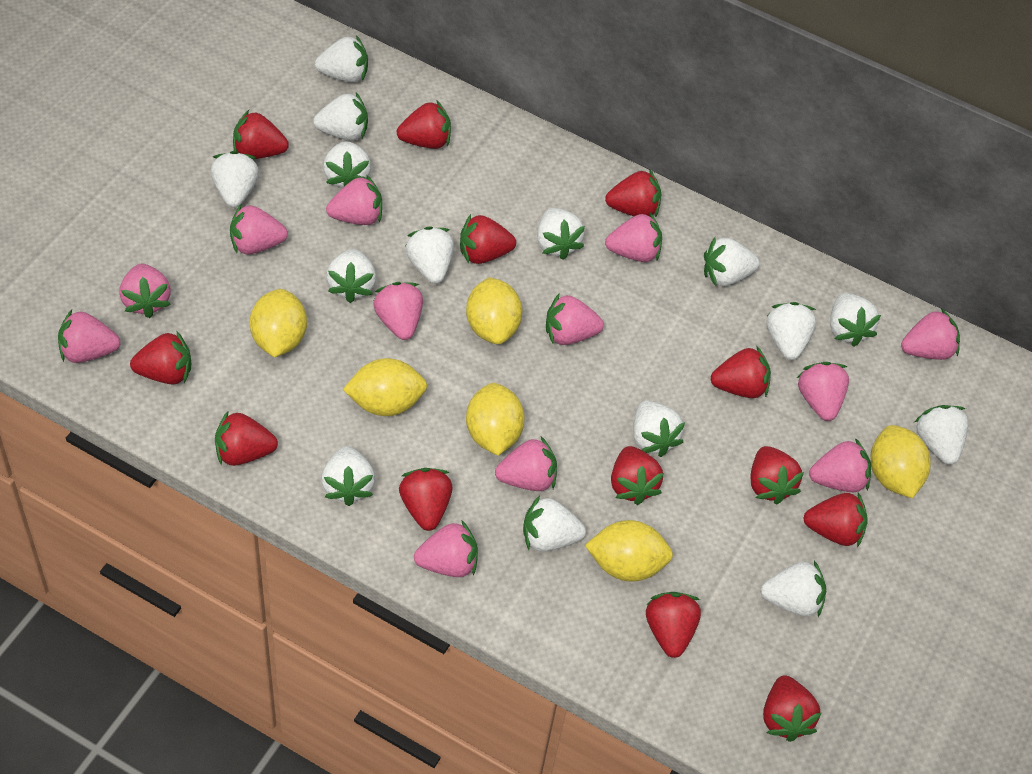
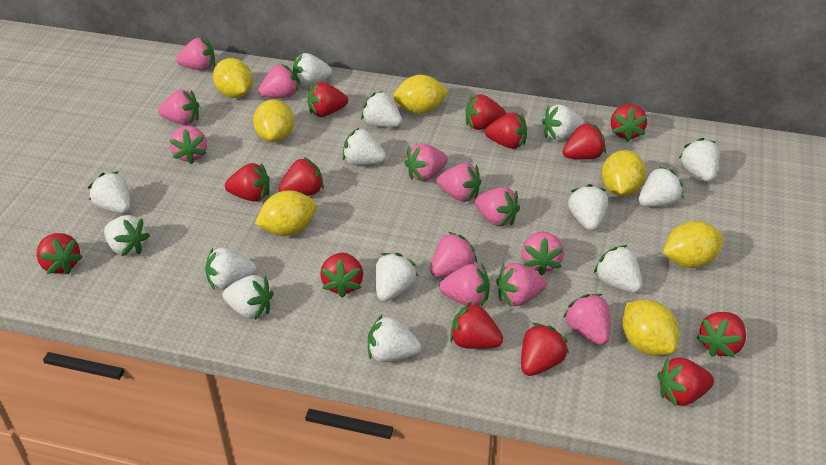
white strawberry: [211,151,259,208] [313,93,368,140] [315,35,368,82] [321,446,375,506] [323,141,371,188] [326,249,376,303] [405,226,454,284] [523,495,586,551] [537,208,585,260] [633,401,685,457] [704,237,760,286] [761,561,826,617] [766,302,816,360] [830,293,881,347] [914,405,968,465] = 15 -> [88,171,131,213] [104,215,150,256] [205,247,256,290] [223,275,274,319] [293,53,332,87] [343,128,386,165] [361,91,402,127] [368,315,421,362] [375,253,418,302] [542,104,584,141] [568,184,608,231] [593,245,642,293] [638,166,683,207] [679,138,719,182] = 14
yellow lemon: [250,289,307,357] [343,358,427,416] [466,277,522,344] [466,383,525,456] [585,520,673,582] [870,425,931,498] = 6 -> [213,58,253,98] [253,99,294,143] [255,190,316,236] [393,75,449,114] [602,150,646,197] [622,300,679,356] [663,221,723,268] = 7

